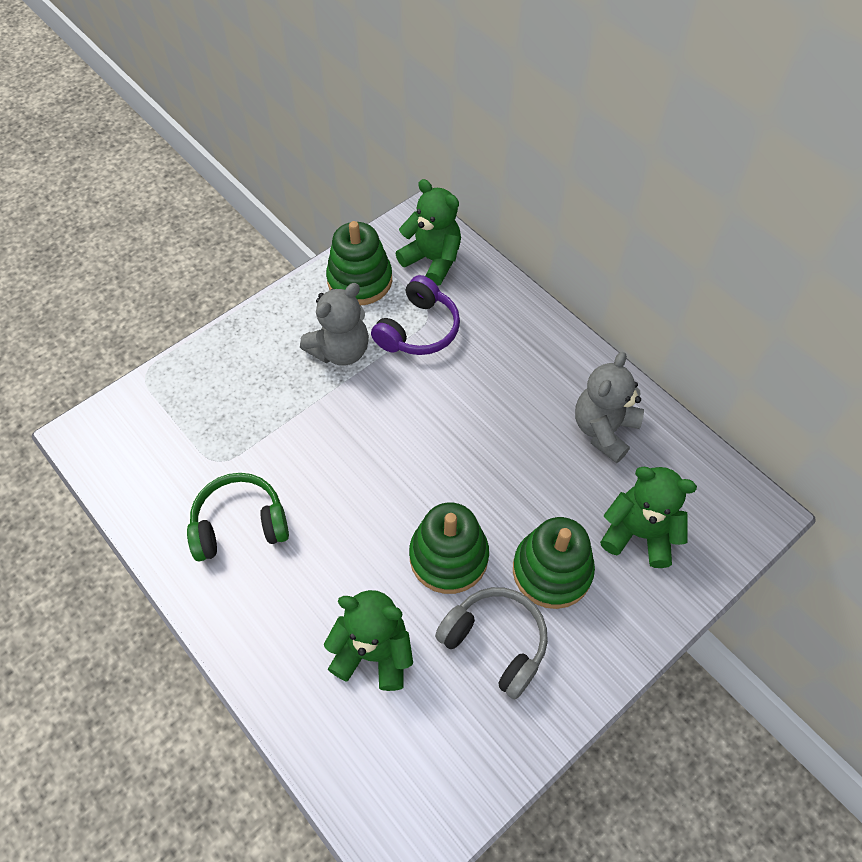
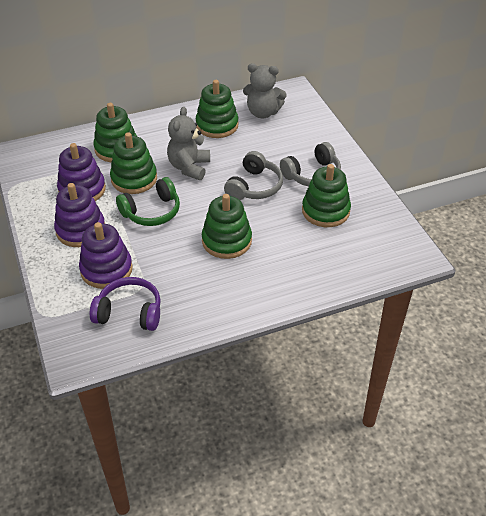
green stacking toy: [326,221,392,305] [409,502,489,594] [513,517,595,609] = 3 -> [93,103,137,162] [110,132,157,194] [196,80,239,138] [202,194,252,259] [302,164,351,227] = 5
green teddy bear: [324,590,413,691] [396,179,461,286] [600,467,697,568] = 3 -> none = 0
grey headphones: [435,587,548,699] = 1 -> [224,151,283,200] [280,142,341,186] = 2
purple stacking toy: none = 0 -> [54,183,105,247] [57,143,106,201] [79,222,133,289] = 3

